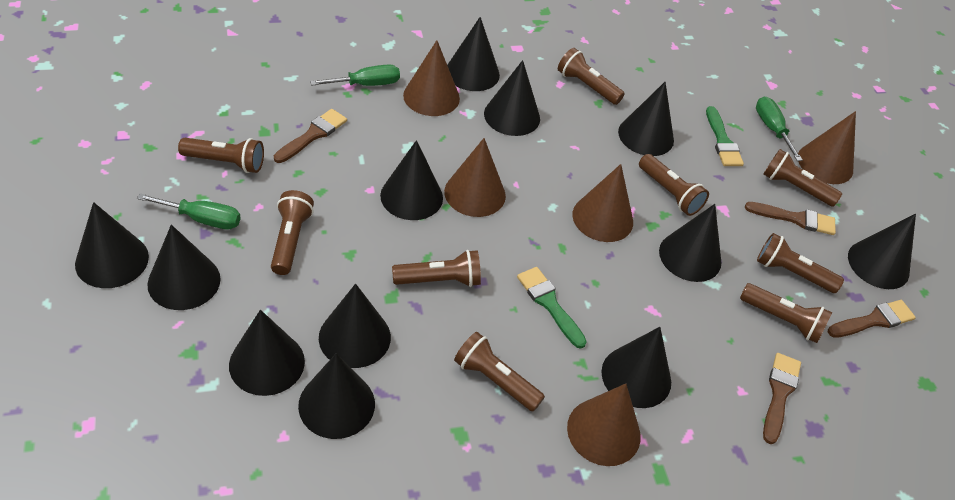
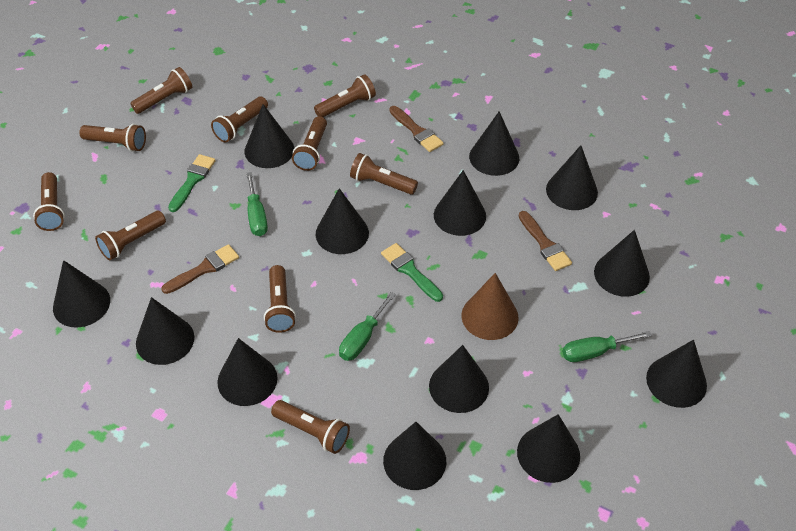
black cone: [75,202,149,288] [147,225,221,310] [229,310,305,396] [298,353,375,439] [319,284,391,368] [380,140,443,220] [447,17,500,91] [484,60,540,136] [601,327,671,408] [618,82,674,156] [659,204,721,282] [848,214,916,289] = 12 -> [53,260,110,328] [136,297,194,365] [217,338,277,406] [245,104,294,168] [316,188,369,254] [383,422,446,490] [429,345,489,413] [434,170,486,236] [469,111,519,176] [517,414,580,483] [546,145,598,210] [594,230,650,297] [646,340,707,408] = 13
brown brush: [274,109,347,163] [745,202,836,235] [763,353,801,444] [828,300,916,338] = 4 -> [161,244,239,294] [389,106,444,152] [519,211,572,271] = 3
brown cone: [403,40,460,116] [444,138,506,217] [567,384,641,466] [572,164,633,242] [798,111,856,184] = 5 -> [462,273,519,340] = 1
brown flashlight: [178,138,264,173] [271,190,314,275] [392,250,481,287] [454,332,545,411] [558,48,625,105] [639,154,709,216] [740,283,832,343] [757,233,844,293] [763,149,842,207] = 9 -> [33,172,65,231] [79,124,146,151] [95,211,166,260] [130,67,192,114] [211,97,268,142] [264,265,296,333] [271,400,350,454] [292,116,327,171] [314,74,376,117] [350,153,418,195] = 10

